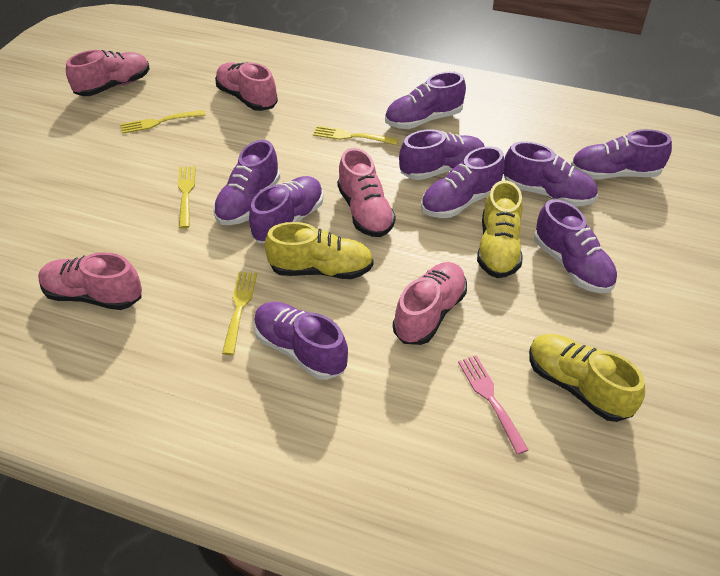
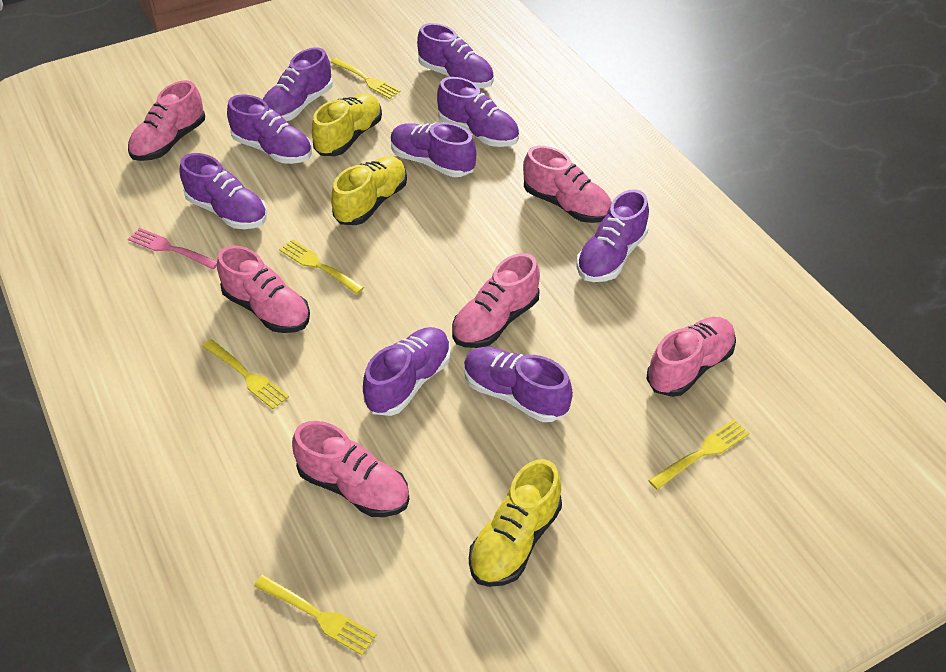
pink shoe: [38,252,142,310] [66,50,149,96] [215,62,278,111] [337,148,396,237] [393,262,467,345] = 5 -> [128,80,205,161] [217,246,310,333] [292,421,409,517] [452,253,540,348] [523,146,611,223] [647,317,736,397] = 6
yellow fork: [121,110,206,134] [178,166,195,229] [222,272,257,355] [313,126,398,145] = 4 -> [202,339,289,409] [254,575,376,656] [279,239,364,294] [330,58,401,99] [648,419,750,490] = 5

